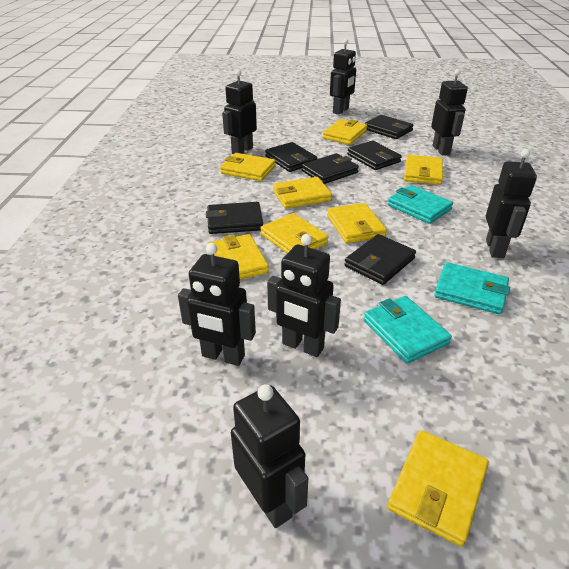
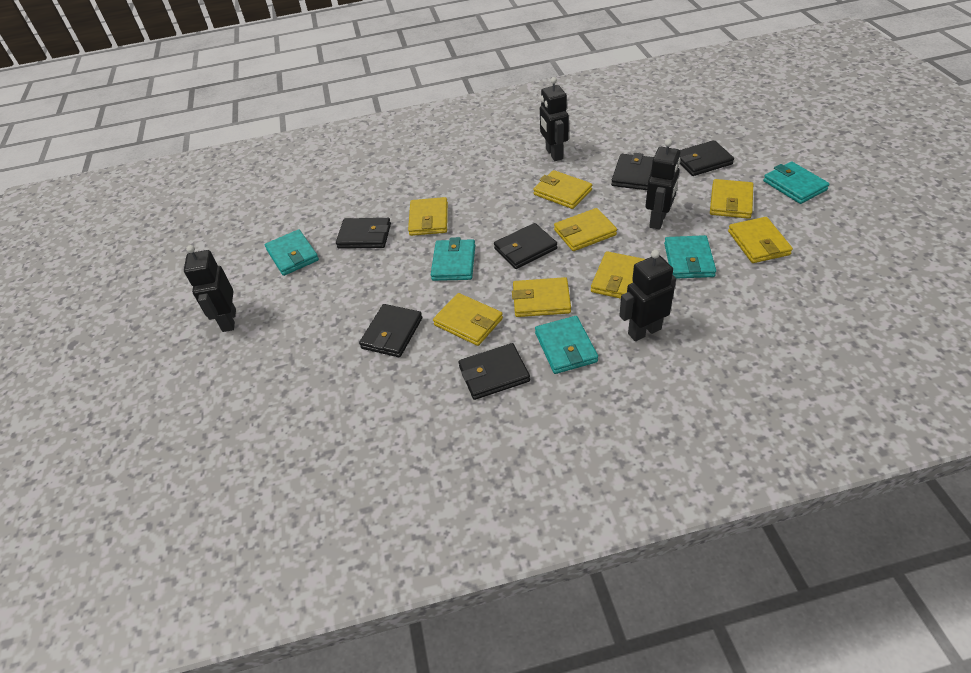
black robot: [178,243,256,366] [222,70,257,154] [231,384,308,528] [267,234,341,357] [330,39,356,115] [431,69,468,155] [486,149,537,258] = 7 -> [184,245,236,332] [540,77,569,161] [619,250,676,341] [646,139,681,230] = 4
turquoise wallet: [364,296,452,364] [388,185,453,224] [434,262,510,315] = 3 -> [265,229,319,276] [431,237,475,281] [535,316,598,374] [664,235,716,279] [763,161,830,204] = 5

